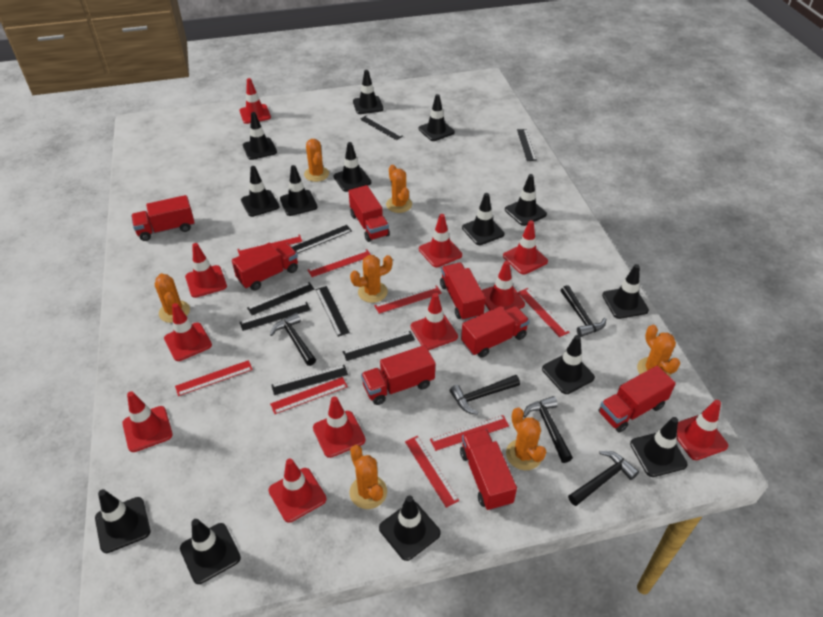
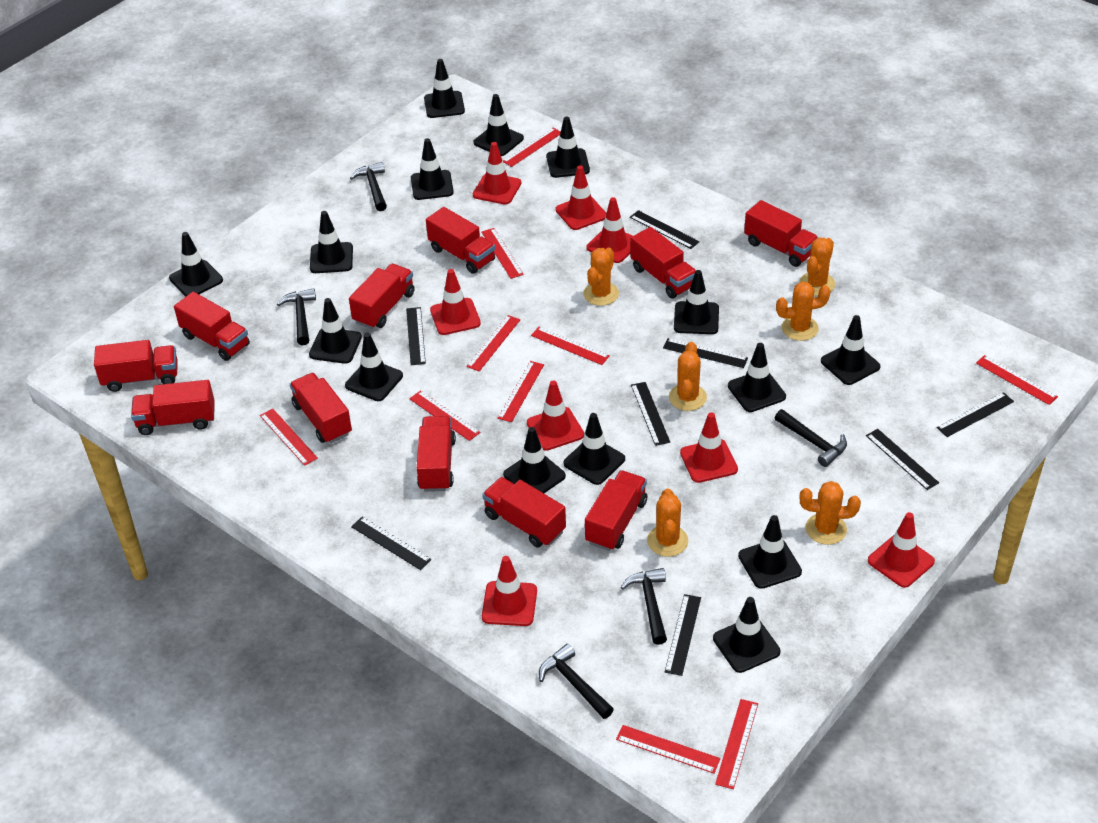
black traffic cone: [95,489,150,553] [180,519,241,584] [241,166,279,217] [243,112,277,160] [280,165,318,216] [334,142,371,192] [353,70,383,114] [379,495,441,561] [418,94,455,141] [462,193,504,245] [505,174,547,226] [542,335,595,394] [602,264,649,319] [630,417,688,477] = 14 -> [169,232,223,297] [309,298,362,364] [310,211,353,273] [345,333,403,401] [411,138,454,200] [424,59,465,118] [473,94,524,156] [503,427,566,493] [546,117,590,178] [564,413,625,485] [674,270,719,334] [713,597,781,673] [728,343,786,412] [738,515,802,589] [821,315,880,385] = 15
orange cactus: [155,273,190,323] [304,139,329,182] [349,445,387,509] [350,255,393,303] [386,165,412,213] [506,407,546,470] [637,325,680,377] = 7 -> [583,247,619,306] [647,489,688,557] [669,342,707,411] [776,282,830,341] [799,238,835,295] [800,481,861,545] = 6
red ruler: [175,360,253,396] [237,234,302,256] [270,377,348,414] [308,249,371,277] [374,285,442,314] [405,436,459,508] [430,415,509,451] [518,288,570,337] = 8 -> [260,408,318,466] [409,391,480,441] [466,315,520,371] [481,228,524,279] [498,361,544,422] [503,128,561,167] [531,327,610,365] [616,725,720,774] [715,699,758,789] [976,355,1058,405] = 10
red traffic cone: [122,391,173,452] [164,303,212,361] [185,243,227,298] [240,78,271,124] [268,459,326,522] [313,396,365,458] [411,293,458,350] [419,214,462,268] [482,261,525,311] [503,220,548,275] [677,400,728,460] = 11 -> [430,269,481,335] [473,142,521,205] [482,556,537,626] [527,380,584,451] [555,166,606,230] [586,197,633,263] [680,412,738,483] [868,512,935,588] = 8
red truck: [131,195,195,241] [232,242,298,291] [349,185,390,242] [361,345,435,405] [440,262,485,321] [460,429,517,511] [461,306,530,358] [599,366,676,433] = 8 -> [94,340,178,392] [131,380,215,435] [174,292,250,361] [290,373,352,443] [349,264,415,329] [417,416,456,492] [426,207,495,274] [482,477,566,548] [585,470,647,551] [631,227,696,299] [744,200,819,267] = 11

